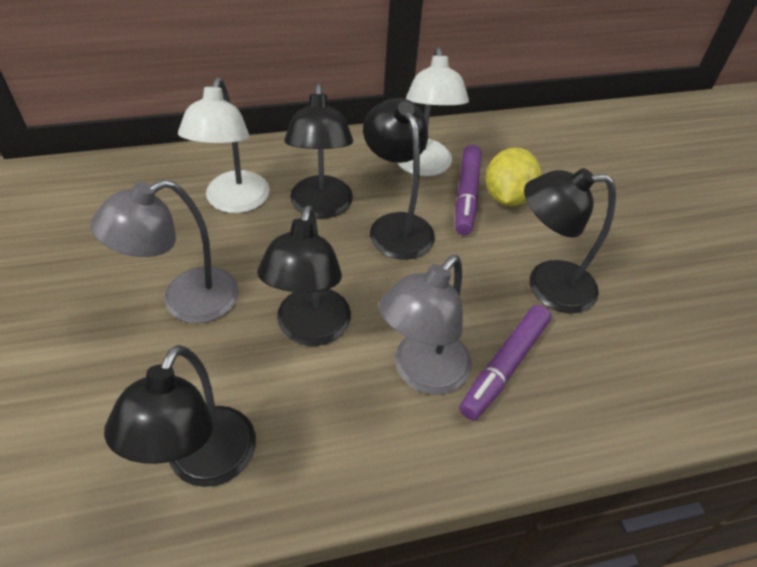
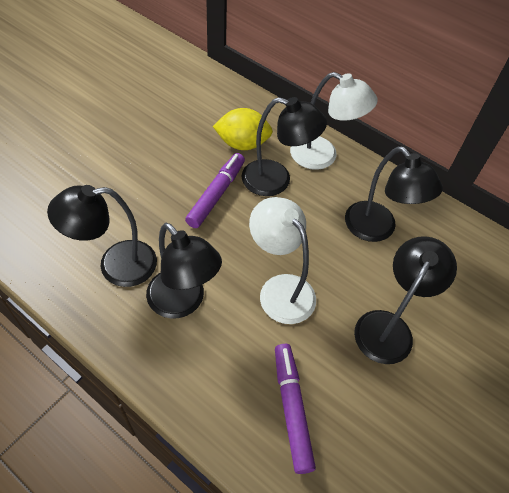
grey lamp: [90,179,239,323] [379,255,472,395] = 2 -> none = 0

